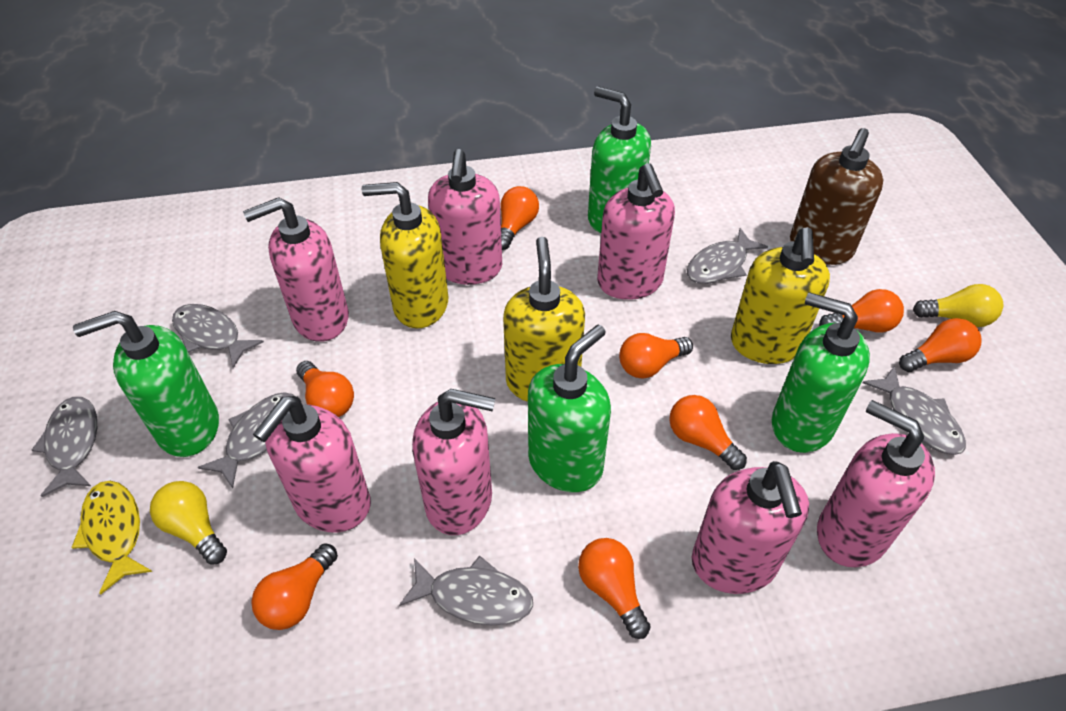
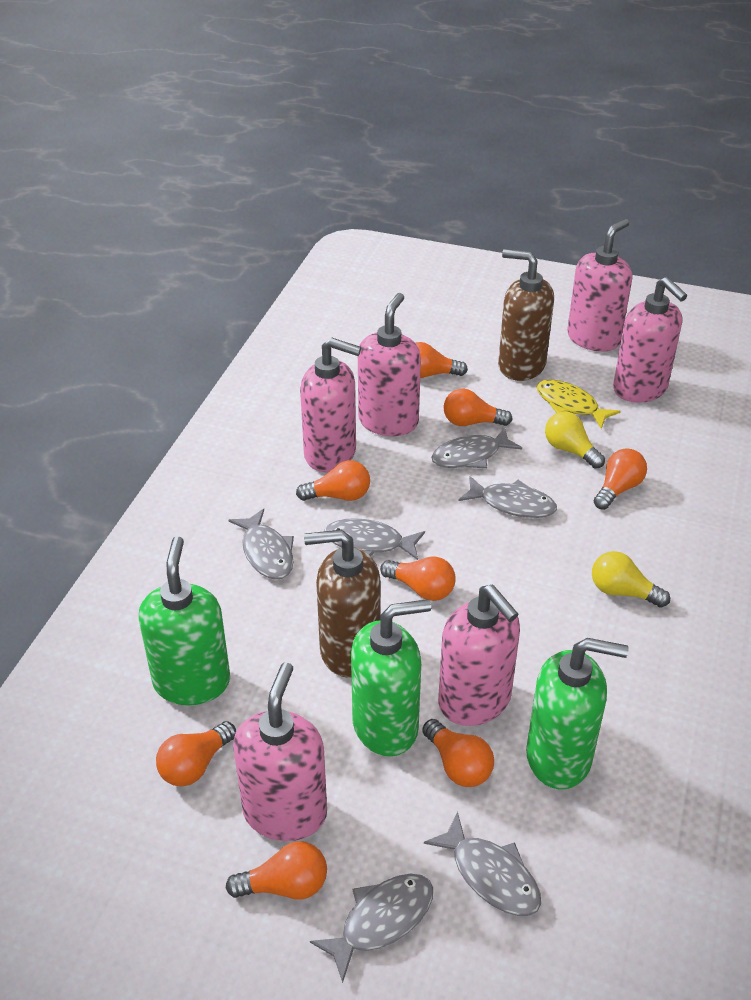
brown soap dispenser: [790,128,883,265] = 1 -> [304,530,381,678] [498,249,554,381] = 2
green soap dispenser: [73,311,219,457] [528,325,611,492] [588,86,651,233] [772,292,870,453] = 4 -> [139,536,230,705] [351,599,431,756] [526,638,628,789] = 3
pink soap dispenser: [243,197,349,342] [253,396,371,533] [412,389,495,535] [428,149,502,285] [597,163,675,300] [692,461,809,594] [817,400,935,567] = 7 -> [233,662,327,841] [300,338,361,472] [358,293,421,436] [438,585,520,726] [567,219,632,352] [613,277,687,403] = 6
yellow soap dispenser: [362,182,448,328] [503,237,585,402] [731,227,830,364] = 3 -> none = 0

